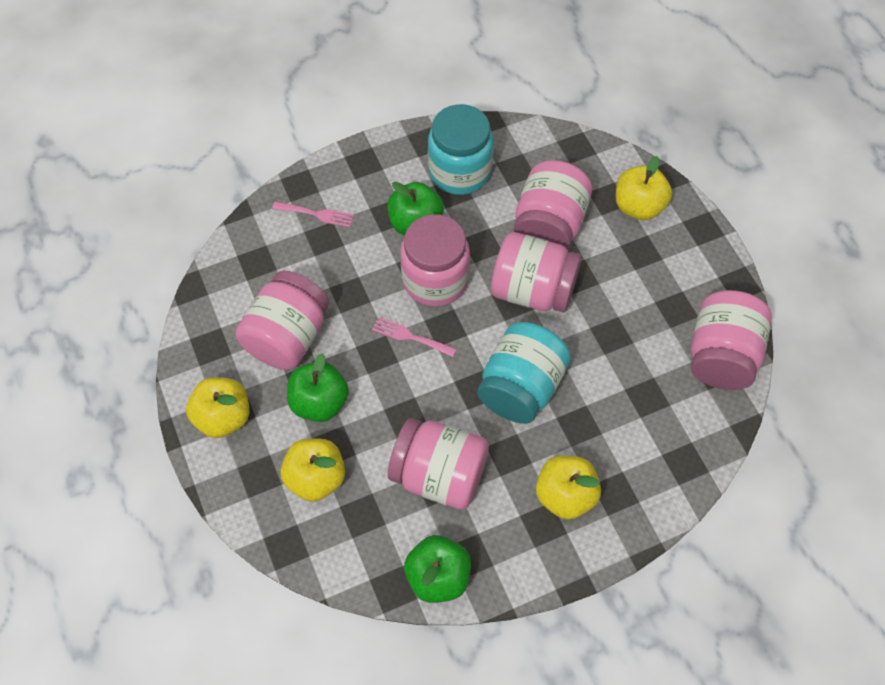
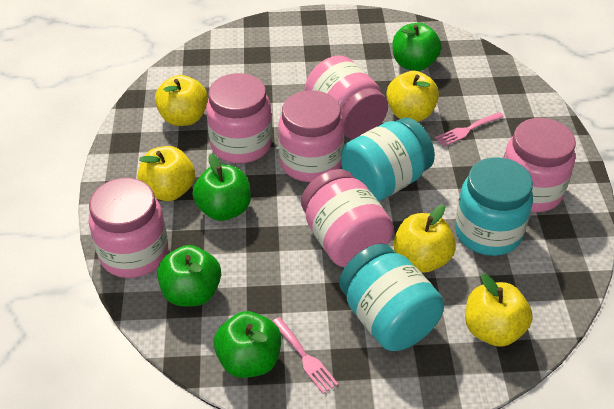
green apple: [287,353,349,422] [387,182,444,235] [404,535,471,603] = 3 -> [157,245,221,306] [192,153,251,221] [214,311,281,378] [393,23,442,71] = 4
turquoise jar: [428,104,493,195] [477,322,571,424] = 2 -> [339,244,444,351] [341,118,435,201] [455,157,533,256] = 3
yellow apple: [186,377,249,438] [281,438,345,502] [536,456,601,520] [616,156,672,220] = 4 -> [137,146,195,201] [155,75,208,126] [386,71,439,121] [393,205,456,273] [465,274,533,347] = 5

